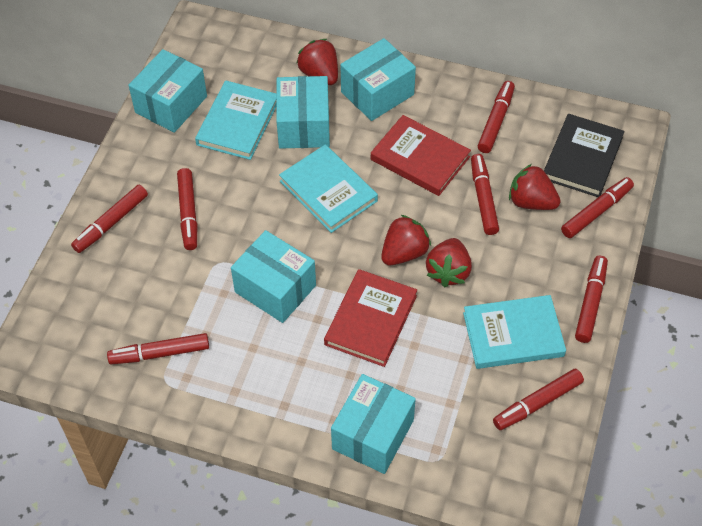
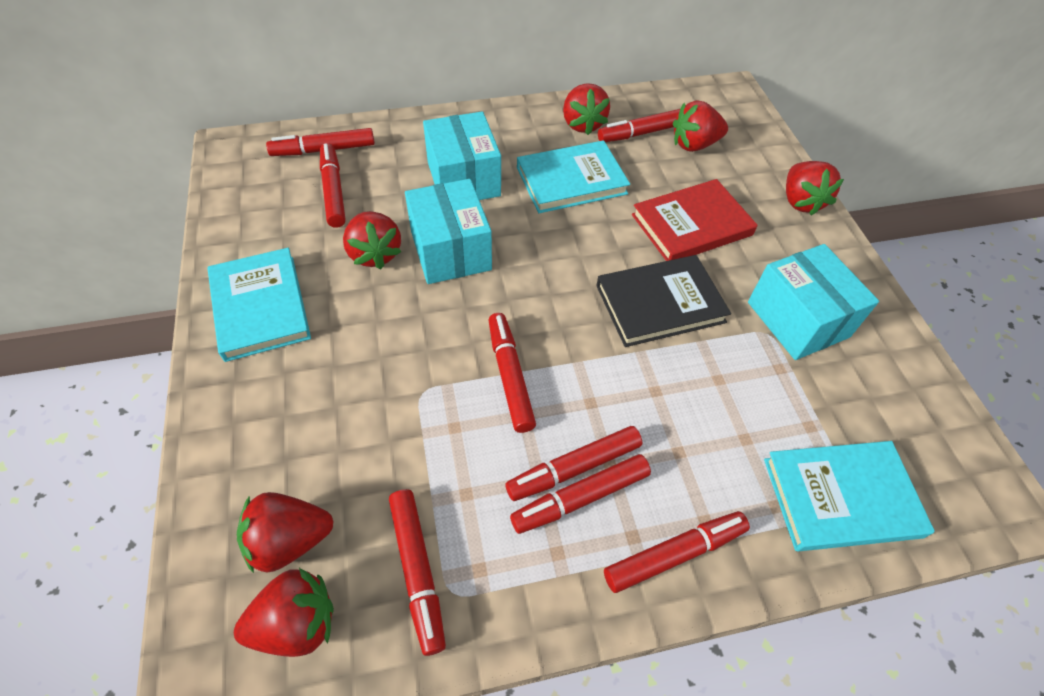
red book: [324,269,417,367] [371,115,471,196] = 2 -> [632,179,758,261] = 1
red strawberry: [297,39,338,85] [381,215,431,266] [426,238,472,287] [509,164,561,210] = 4 -> [234,568,334,657] [237,492,334,573] [343,211,401,269] [563,83,610,135] [673,100,728,152] [786,161,844,215] = 6
turquoise box: [129,49,207,133] [231,230,316,323] [276,76,330,149] [331,374,416,474] [340,38,416,121] = 5 -> [405,179,492,284] [423,112,501,200] [748,244,879,360] = 3

